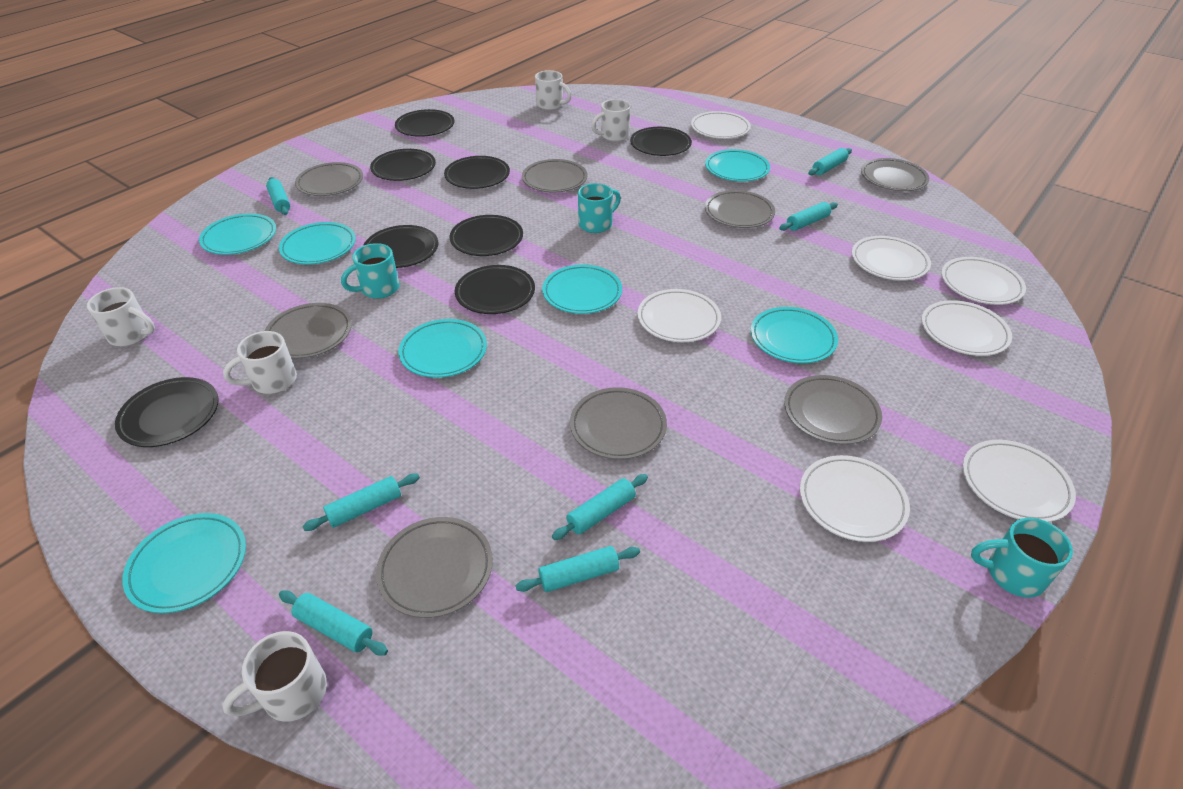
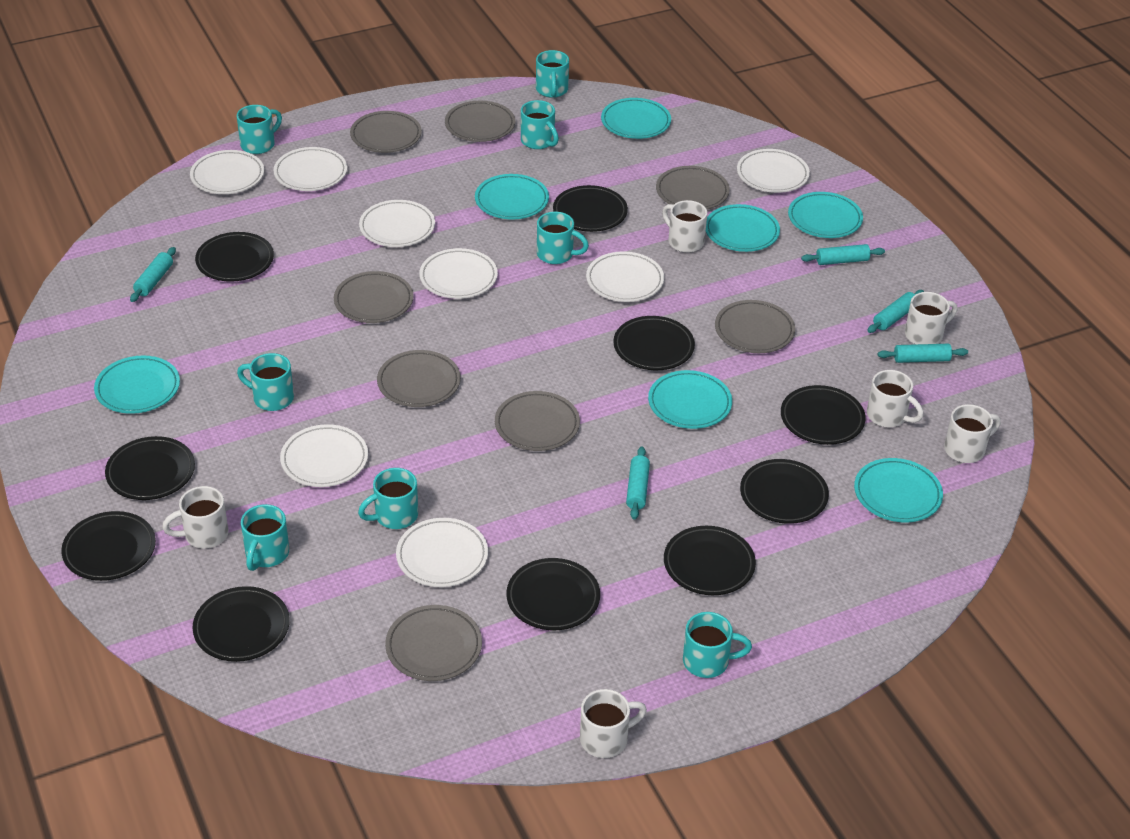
black plate: [115,377,219,447] [363,225,438,268] [370,149,436,181] [395,109,455,137] [444,156,510,189] [450,215,523,256] [455,265,535,314] [630,127,692,156] = 8 -> [61,511,156,581] [105,436,195,500] [193,586,290,662] [195,232,274,282] [506,558,600,630] [553,185,628,232] [613,316,695,370] [664,526,756,595] [740,459,829,524] [781,385,866,445] = 10
turquoise mug: [341,243,399,299] [578,183,621,233] [971,518,1073,598] = 3 -> [237,105,282,154] [237,353,294,411] [241,504,289,571] [358,468,418,529] [521,100,559,149] [536,50,569,98] [537,212,589,264] [683,612,752,678] = 8
turquoise rolling pin: [266,177,290,215] [279,590,388,656] [302,473,420,531] [516,546,640,592] [552,474,648,540] [779,202,838,231] [808,148,852,175] = 7 -> [130,247,176,302] [626,447,650,520] [801,244,885,265] [867,290,924,333] [878,344,968,363] = 5
white mug: [87,287,155,346] [222,631,327,722] [223,331,297,394] [535,70,571,110] [591,99,631,142] = 5 -> [162,486,229,548] [580,689,647,758] [662,200,707,253] [867,370,924,427] [905,292,957,344] [944,404,1001,463] = 6
white plate: [638,289,721,342] [691,111,751,139] [800,455,910,542] [852,236,931,280] [922,300,1012,356] [941,257,1026,305] [963,440,1076,522] = 7 -> [190,150,264,194] [274,147,347,191] [280,424,368,487] [359,200,435,247] [396,518,488,587] [419,248,498,299] [586,251,664,302] [737,149,810,193] = 8

